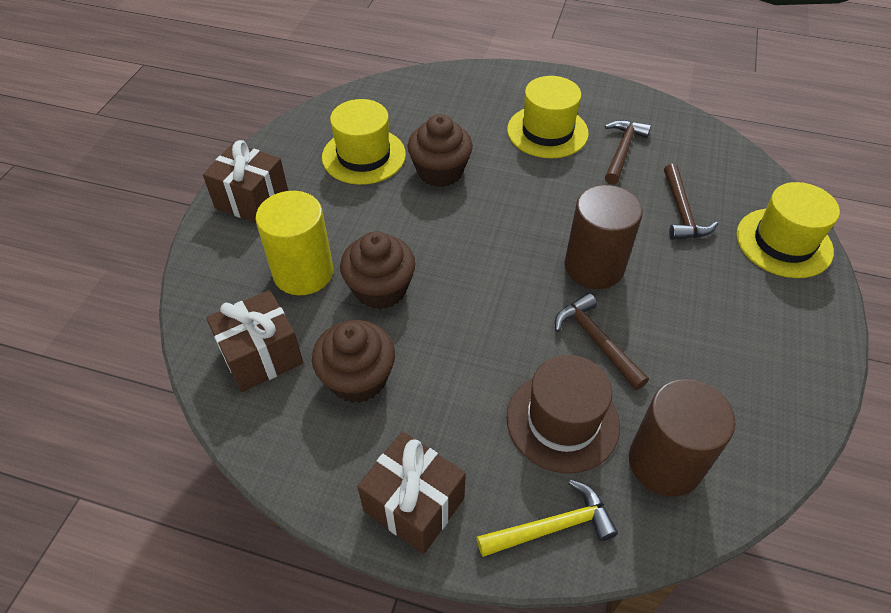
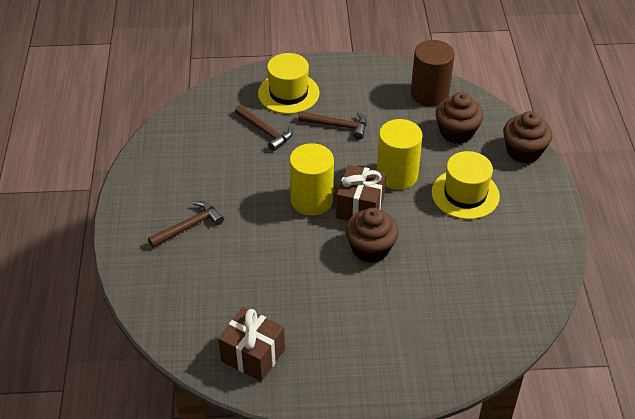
brown cylinder: [564,185,643,289] [629,379,735,497] = 2 -> [411,40,455,106] = 1
brown gift: [203,140,288,223] [206,290,303,392] [357,431,466,554] = 3 -> [218,307,285,382] [336,165,386,221] = 2
brown hat: [507,355,620,473] = 1 -> none = 0
yellow cylinder: [256,191,333,295] = 1 -> [290,143,334,216] [377,119,423,190] = 2
yellow hammer: [477,479,618,557] = 1 -> none = 0
yellow hat: [322,99,406,185] [507,76,589,158] [736,182,840,278] = 3 -> [258,53,319,114] [431,151,500,219] = 2

